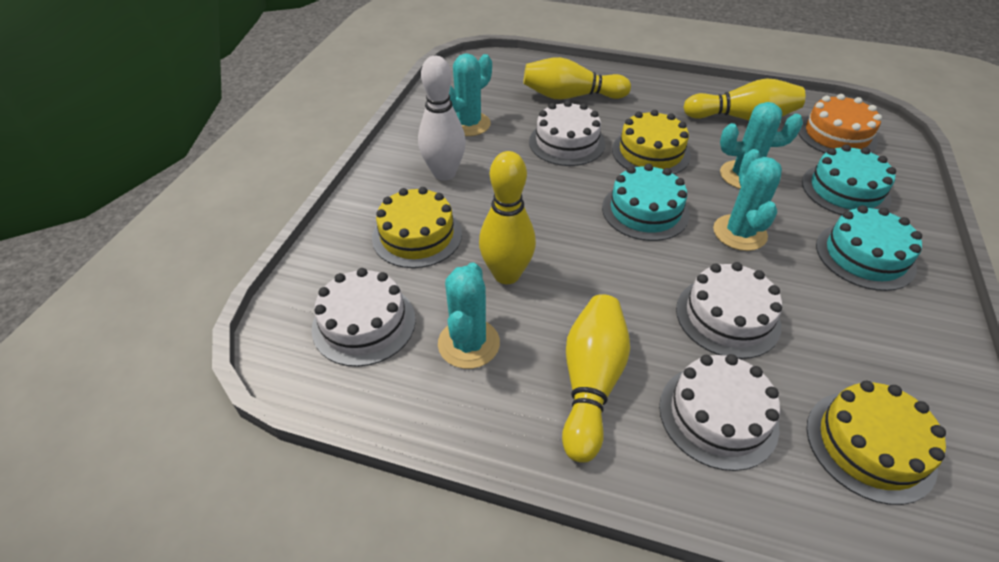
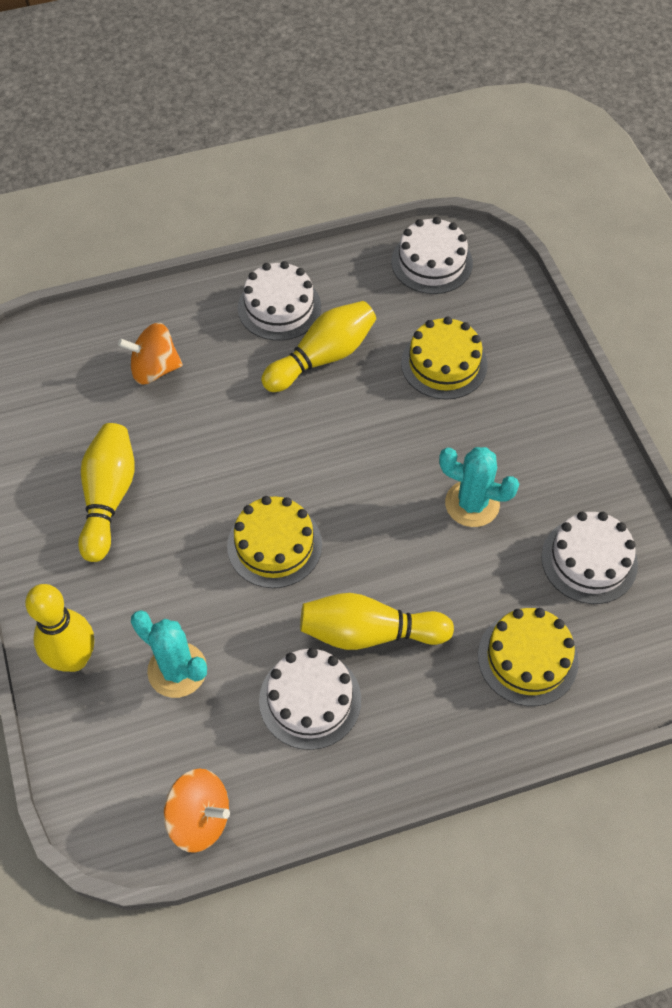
orange cake: [798,94,882,153] = 1 -> none = 0
orange spinning top: none = 0 -> [118,323,183,384] [164,768,230,853] = 2
turquoise cactus: [438,262,500,369] [449,53,492,136] [713,149,782,251] [720,102,803,189] = 4 -> [131,610,207,698] [439,447,519,527] = 2
turquoise cake: [602,164,690,241] [802,144,896,215] [816,205,922,291] = 3 -> none = 0
white bowling pin: [418,56,466,181] = 1 -> none = 0

